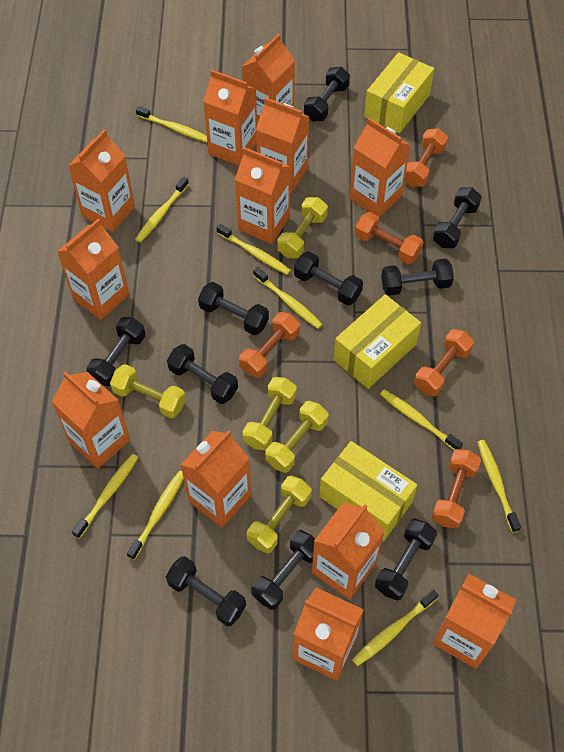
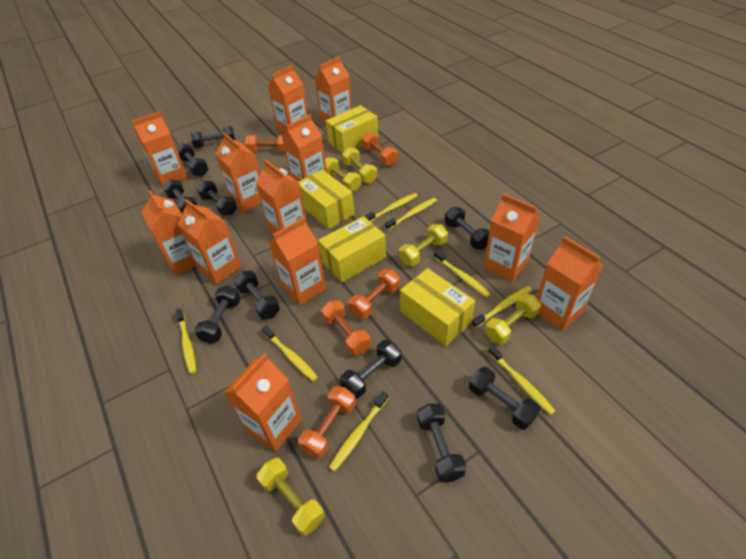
yellow box: [319,441,417,541] [333,294,421,389] [364,52,434,133] = 3 -> [299,169,355,229] [318,216,386,283] [326,105,378,153] [400,268,475,346] = 4
yellow toothbrush: [72,454,138,539] [127,470,184,560] [135,177,189,243] [136,106,207,142] [217,224,291,275] [253,267,322,329] [352,590,438,666] [380,389,463,450] [477,440,521,533] = 9 -> [175,308,196,374] [262,326,318,382] [329,391,388,472] [365,193,418,222] [385,198,437,230] [434,250,491,297] [471,286,532,328] [488,345,556,415] = 8

